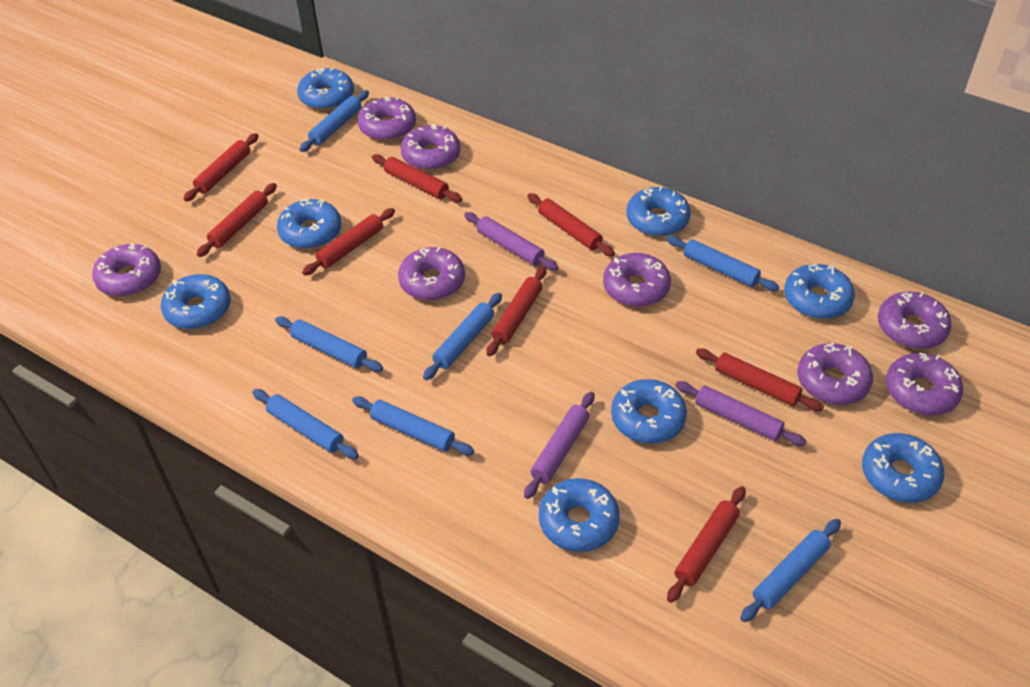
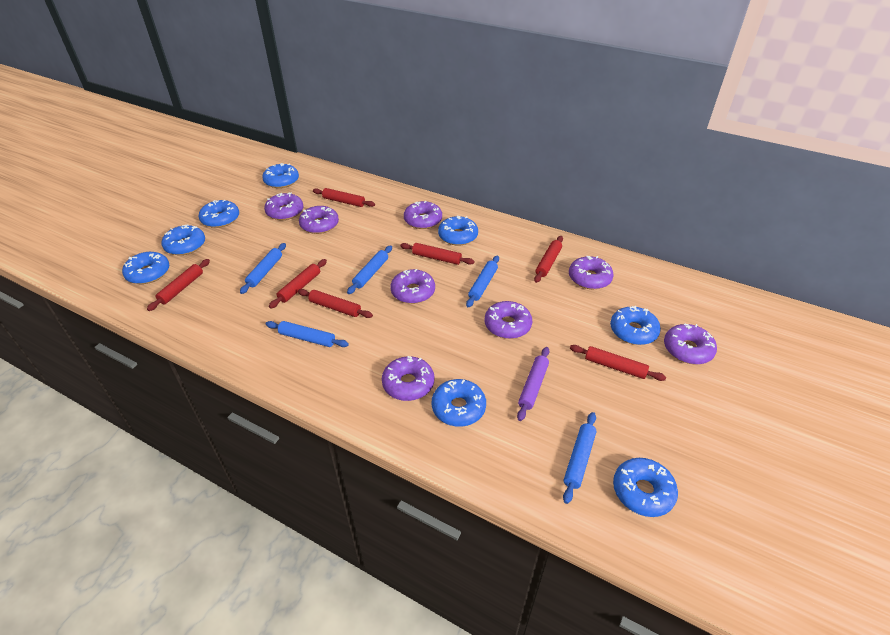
blue rolling pin: [252,389,359,459] [275,316,383,372] [300,90,369,152] [352,396,474,455] [423,293,502,380] [667,236,779,291] [740,519,841,622] = 7 -> [240,243,286,294] [266,321,349,347] [347,245,392,294] [466,255,499,307] [563,412,596,504] = 5
purple rolling pin: [464,212,558,271] [524,392,594,499] [675,381,807,446] = 3 -> [517,347,549,421] = 1
red rolling pin: [184,133,258,202] [197,183,277,257] [302,208,395,276] [372,154,462,202] [486,266,546,356] [527,193,615,257] [667,486,746,603] [696,348,824,411] = 8 -> [147,259,210,311] [269,259,327,309] [298,289,373,318] [313,188,375,207] [400,243,475,265] [534,236,563,283] [570,345,666,381] = 7

